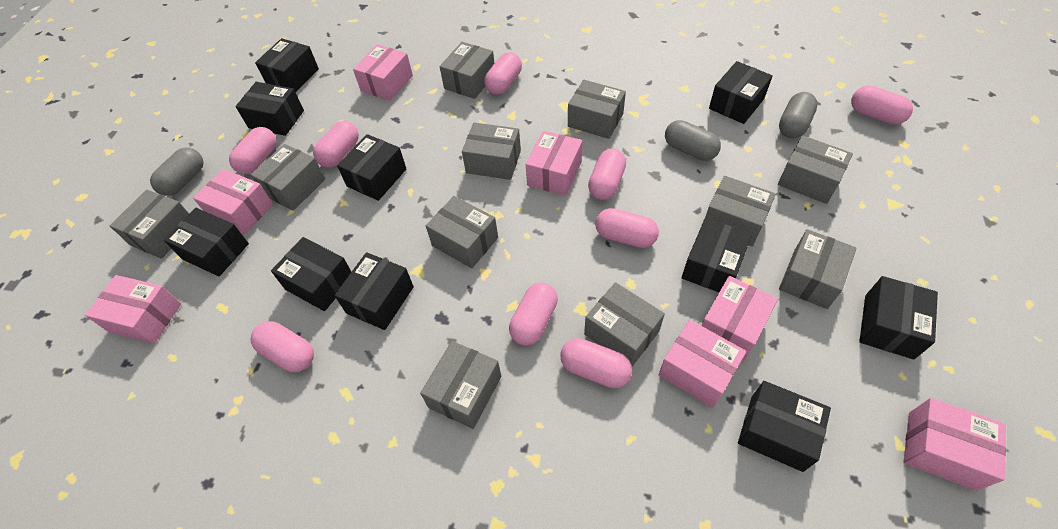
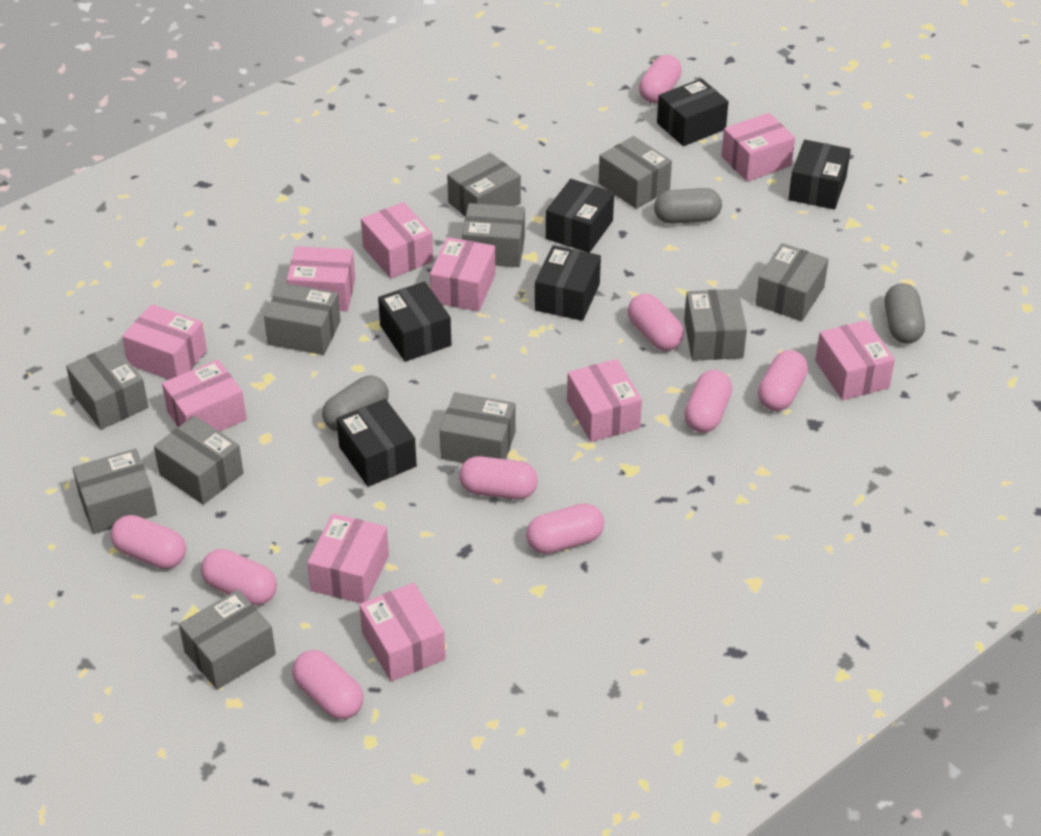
black box: [163,208,249,276] [236,82,304,136] [255,38,319,92] [271,237,351,311] [334,252,414,330] [337,134,406,201] [682,218,752,292] [709,61,773,124] [738,381,831,472] [859,276,938,359] = 10 -> [336,399,417,487] [378,281,452,362] [535,245,601,321] [546,179,614,253] [657,78,729,146] [788,140,851,210] = 6
pink box: [85,275,181,344] [193,169,273,234] [353,44,413,101] [526,131,582,196] [659,320,746,408] [701,276,778,361] [904,398,1006,491] = 7 -> [122,304,207,379] [162,360,247,432] [287,246,355,311] [307,514,389,603] [359,583,446,682] [361,202,433,278] [430,237,495,311] [567,359,642,442] [721,113,795,182] [815,320,895,400] = 10

